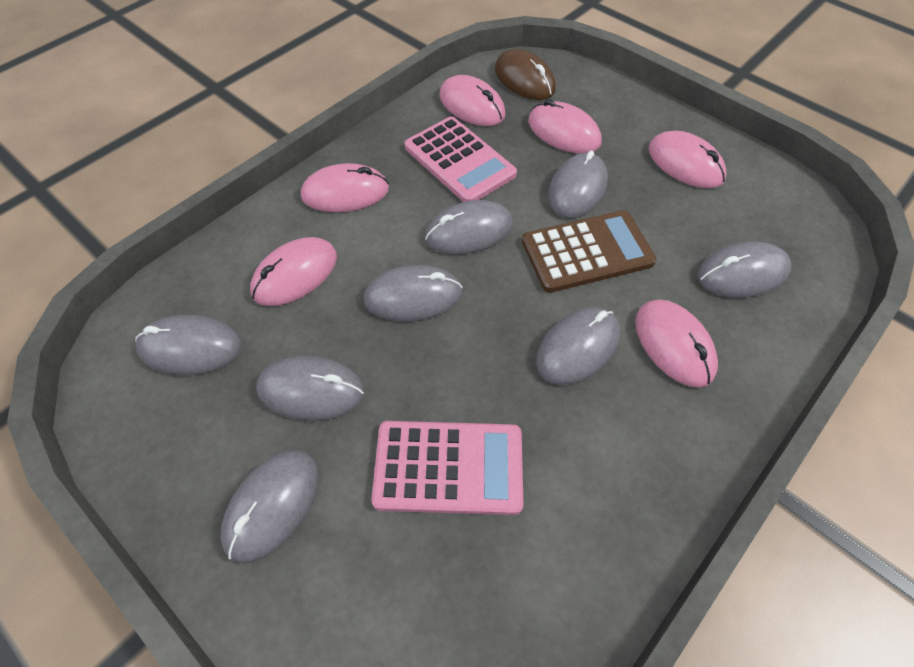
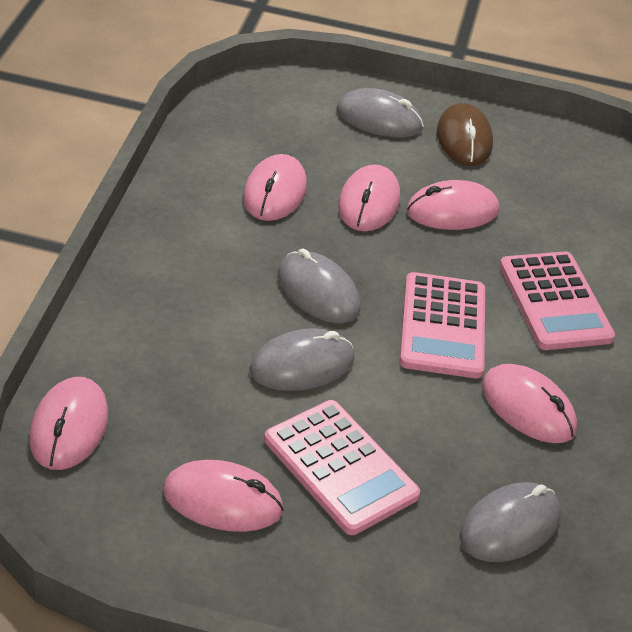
brown calculator: [522,210,656,293] = 1 -> none = 0
grey mouse: [135,315,242,375] [221,450,319,563] [256,356,364,421] [363,265,463,321] [425,200,513,255] [536,307,620,385] [548,150,608,218] [698,242,791,298] = 8 -> [249,328,354,391] [278,248,360,323] [336,88,424,138] [460,482,561,562] = 4
pink calculator: [371,421,524,515] [404,117,517,202] = 2 -> [264,400,420,535] [399,272,485,378] [499,251,615,350] = 3

